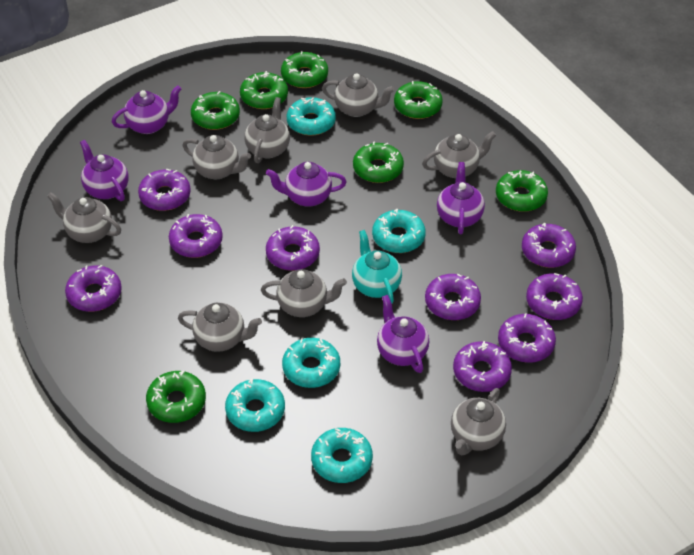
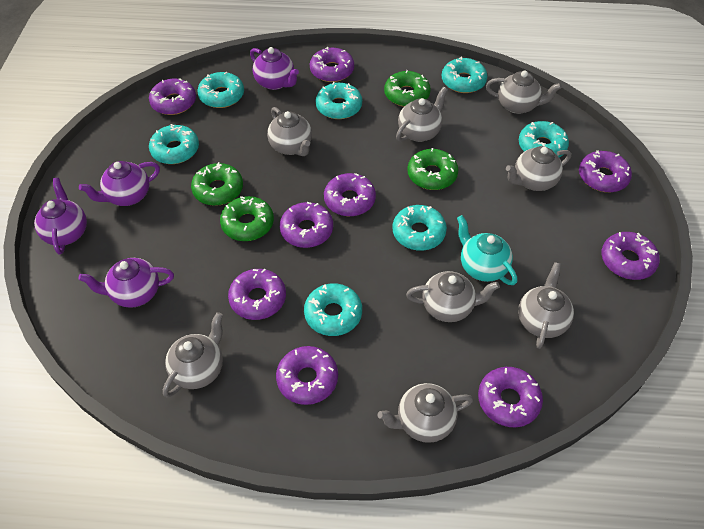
green donut: [146,371,206,423] [191,91,240,130] [240,71,288,109] [281,51,328,88] [353,142,404,183] [394,81,443,119] [496,170,548,212] = 7 -> [191,162,243,206] [220,196,274,241] [384,70,431,107] [407,148,458,190] = 4
purple teapot: [80,140,129,201] [112,85,182,134] [266,162,347,207] [377,295,429,373] [437,162,485,234] = 5 -> [34,178,87,255] [78,258,174,308] [79,161,160,206] [250,47,299,90] = 4
turquoise donut: [225,379,285,432] [282,338,340,388] [287,97,336,136] [311,428,373,483] [372,209,426,253] = 5 -> [149,124,199,164] [197,71,244,108] [304,283,362,336] [316,82,362,119] [393,205,447,251] [442,57,487,93] [519,121,569,158] = 7

